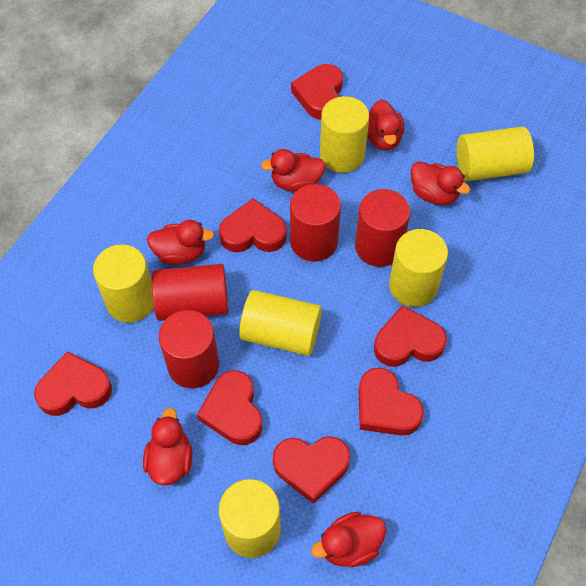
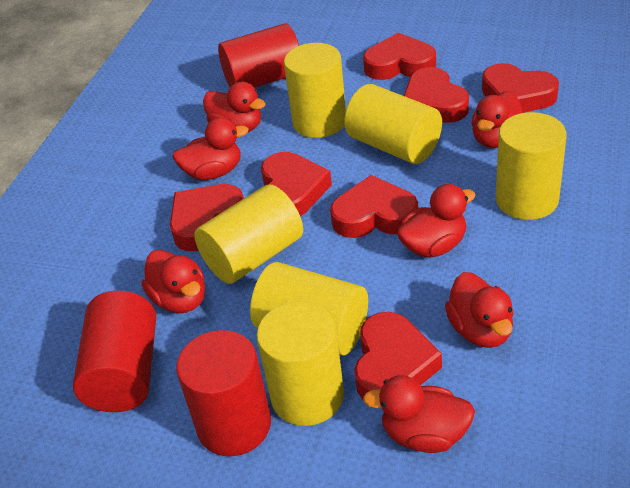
red cylinder: [152,264,228,321] [158,310,219,388] [290,184,341,262] [355,189,410,267] = 4 -> [73,291,156,412] [176,330,271,457] [218,23,299,88] = 3
red duck: [143,408,192,486] [147,220,214,265] [261,149,326,192] [311,512,386,567] [367,100,404,150] [411,161,470,205] = 6 -> [142,249,205,313] [172,117,249,180] [203,82,265,132] [363,375,475,453] [397,184,476,258] [445,272,514,348] [472,91,525,148] = 7

